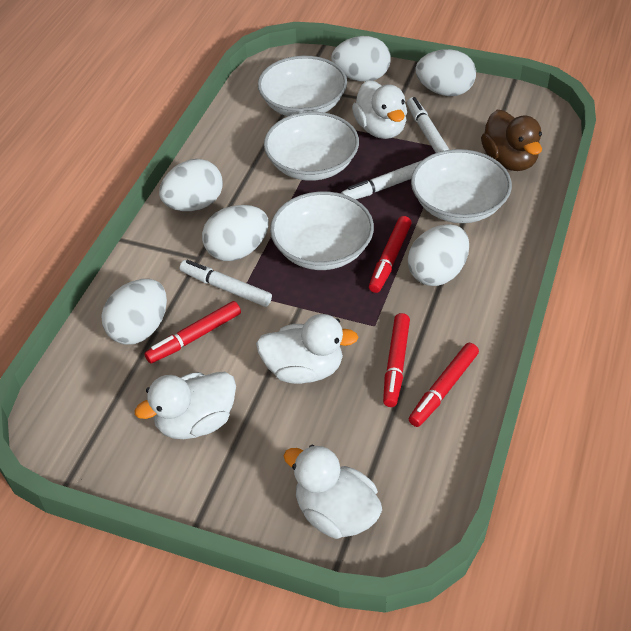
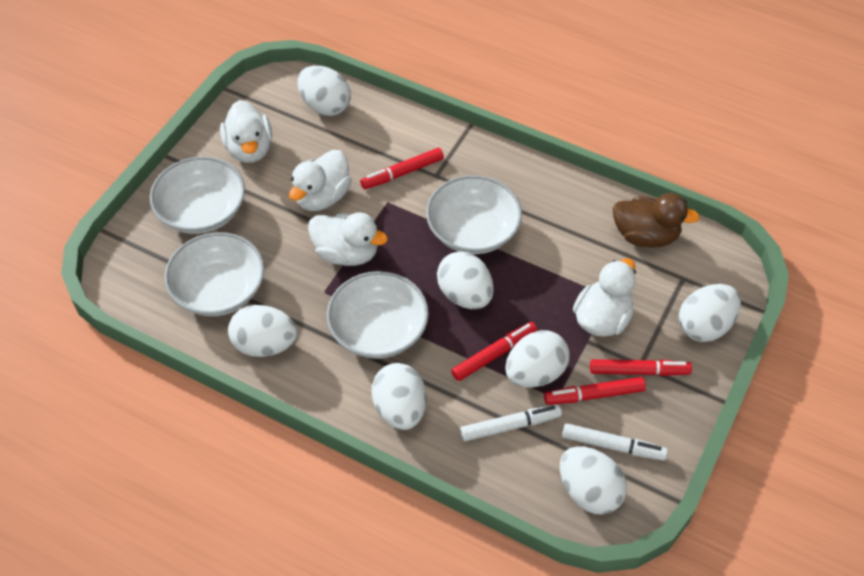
white egg: [101,279,167,345] [159,159,223,211] [202,205,269,261] [331,36,391,82] [408,224,469,286] [416,49,476,96] = 6 -> [228,305,297,357] [297,66,351,116] [372,363,427,430] [437,251,494,309] [505,330,570,388] [560,446,627,514] [679,284,741,342] = 7
white marker: [180,260,272,307] [341,161,421,199] [407,97,450,153] = 3 -> [460,404,562,441] [562,423,668,461] = 2

